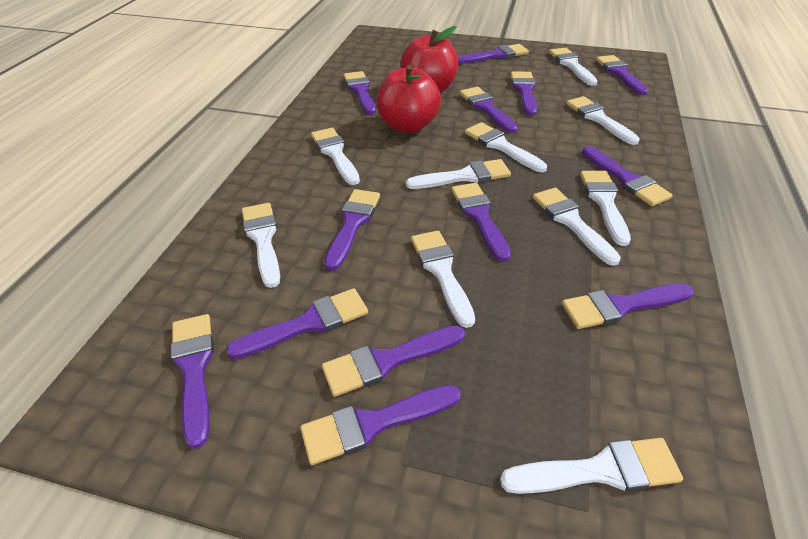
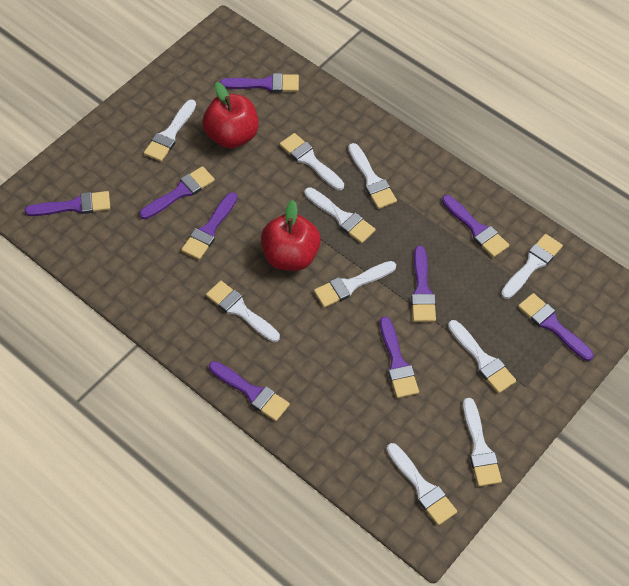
purple brush: [171,314,214,449] [226,288,368,359] [300,385,461,465] [322,325,465,397] [324,189,380,271] [344,71,376,115] [451,183,511,262] [458,44,529,64] [460,87,518,133] [511,72,537,116] [562,284,694,329] [582,146,673,206] [596,55,648,95] = 13 -> [25,191,110,216] [139,166,215,219] [181,192,237,260] [209,361,290,421] [220,73,299,92] [380,316,419,398] [411,246,436,322] [442,195,509,258] [518,293,594,361] = 9

